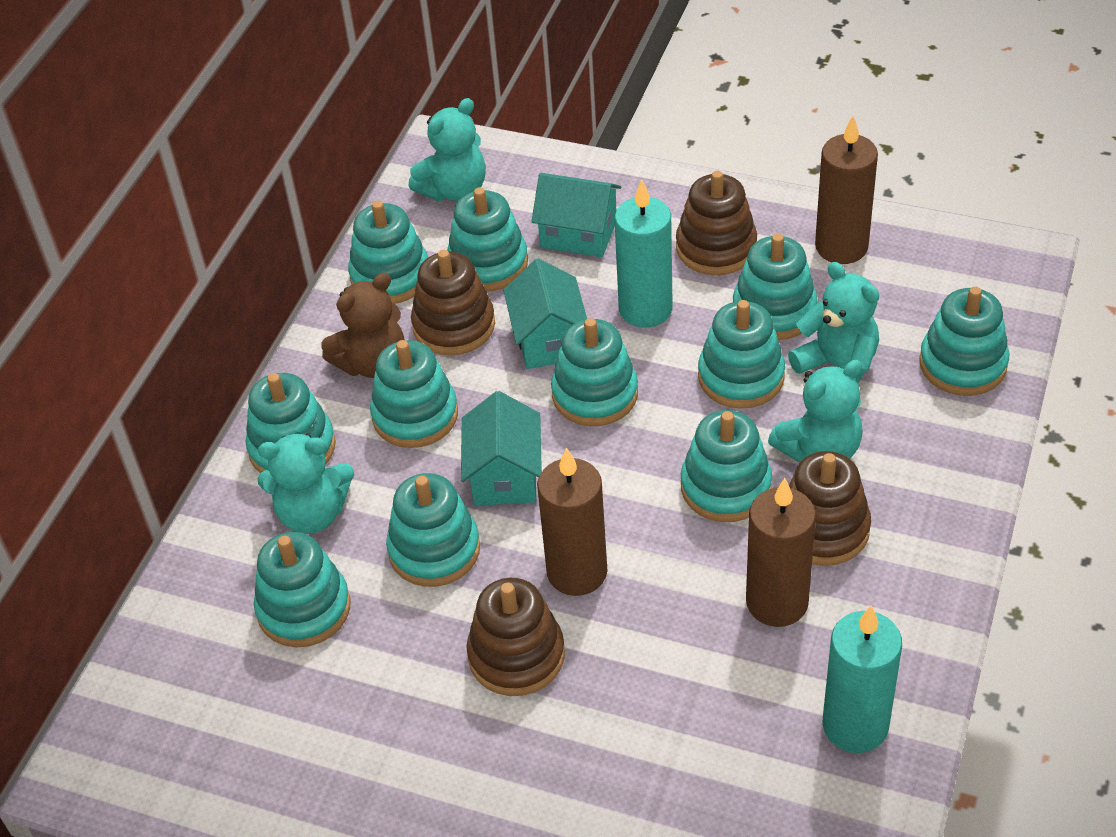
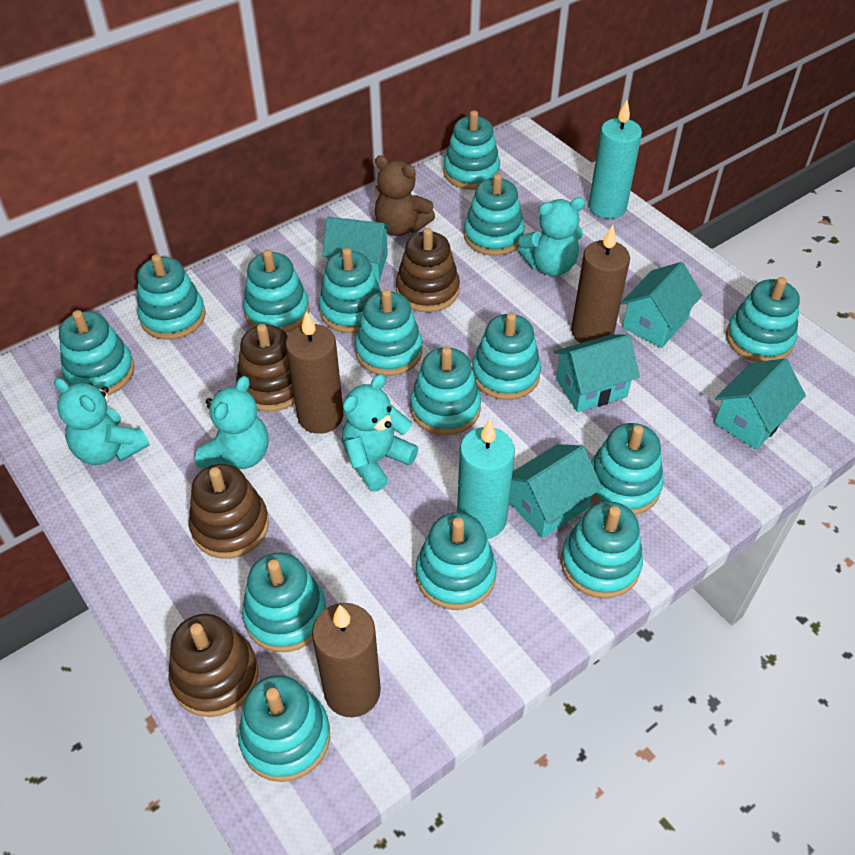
turquoise house: [461,391,542,506] [503,258,587,369] [531,173,621,257] = 3 -> [322,217,391,283] [509,444,602,538] [554,334,640,412] [621,262,702,348] [714,358,806,450] = 5
turquoise stacking toy: [245,373,336,473] [254,532,350,647] [348,201,428,304] [370,340,458,448] [386,473,480,587] [447,187,528,291] [551,318,638,426] [681,410,772,522] [698,300,785,409] [733,233,817,340] [919,287,1009,396] = 11 -> [59,310,135,395] [137,254,206,340] [238,675,330,782] [242,553,327,652] [243,249,310,333] [319,248,381,333] [355,289,422,376] [410,347,481,436] [416,512,497,610] [443,111,500,190] [464,174,525,256] [472,313,541,400] [561,501,643,599] [591,423,664,515] [726,277,800,362] = 15

